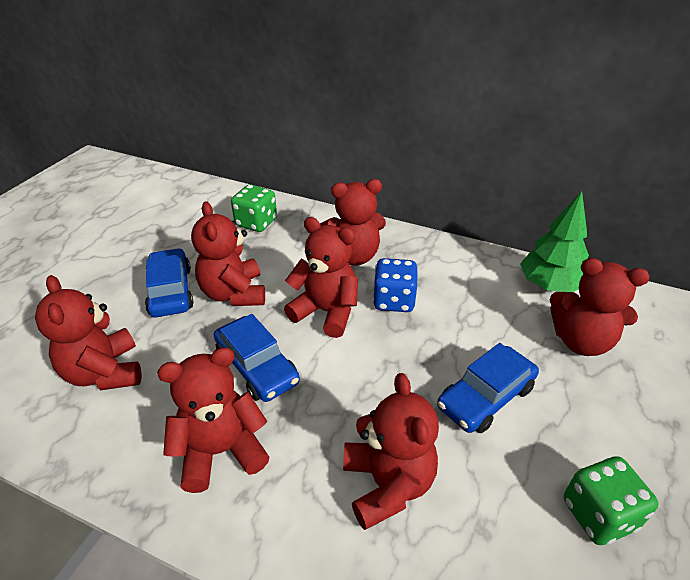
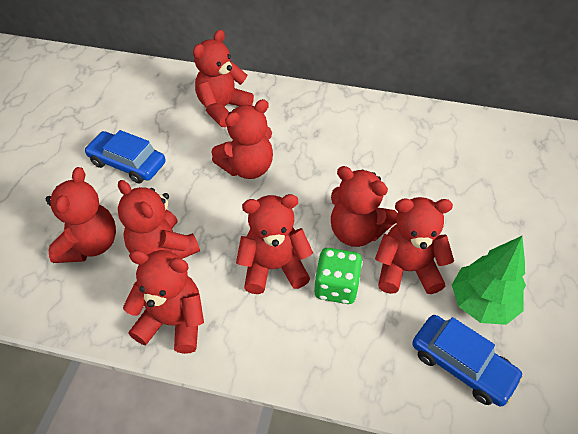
blue car: [145,248,194,317] [214,314,300,402] [437,343,539,433] = 3 -> [84,130,166,183] [412,315,524,407] = 2
blue dice: [373,258,418,312] = 1 -> none = 0
green dice: [231,185,277,232] [564,456,659,545] = 2 -> [314,248,363,304] = 1
red teddy bear: [35,275,142,390] [157,347,270,493] [191,201,265,306] [284,217,358,338] [320,179,386,266] [343,373,439,530] [550,258,650,356] = 7 -> [46,167,116,263] [118,180,200,259] [123,250,204,354] [193,30,254,127] [212,99,273,179] [236,194,313,294] [331,166,397,247] [375,197,454,294] = 8

